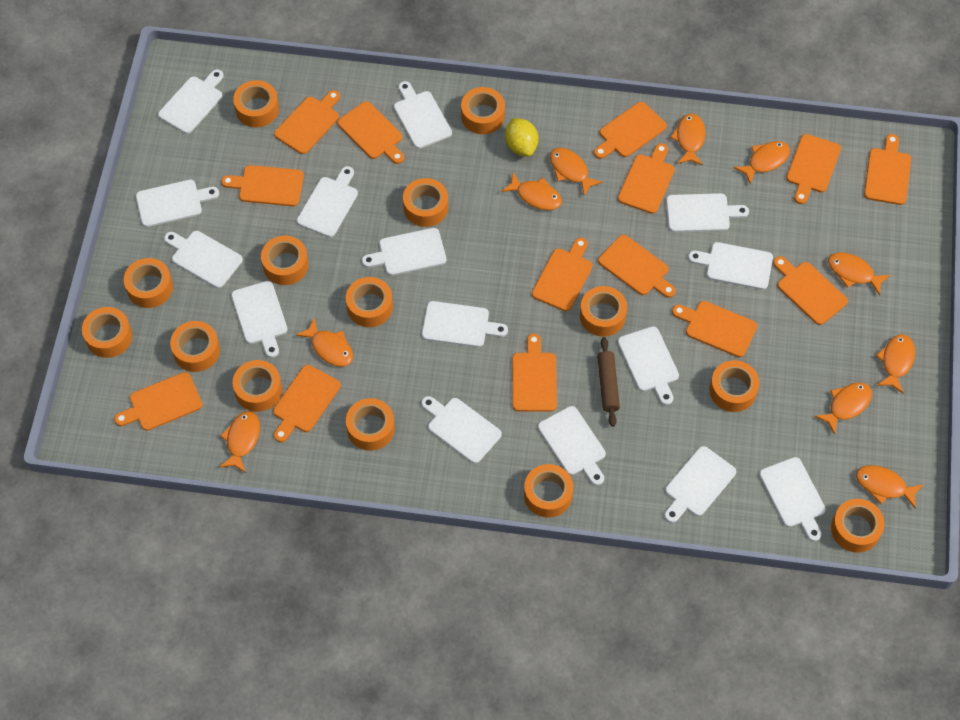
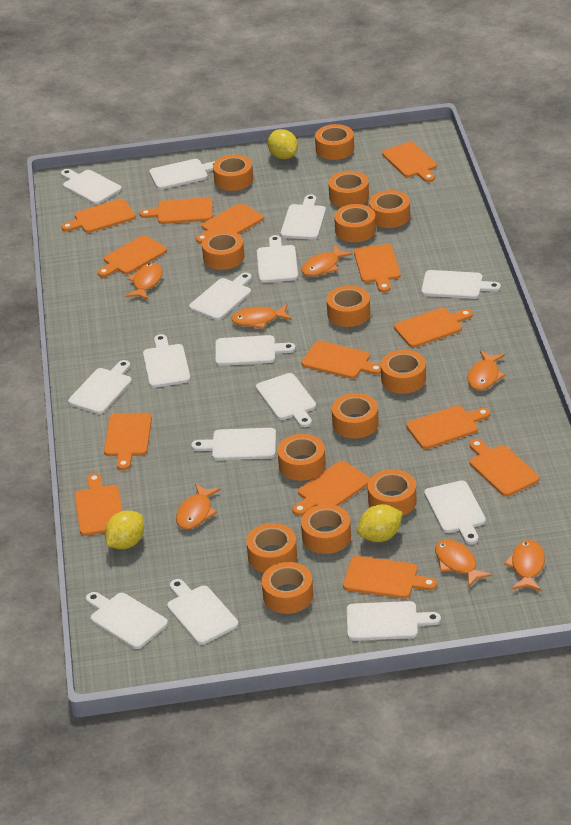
brown rolling pin: [597,337,620,427] = 1 -> none = 0
orange fish: [219,411,260,473] [295,318,353,367] [501,173,562,210] [550,148,603,196] [670,114,706,166] [734,141,790,185] [814,382,872,435] [828,253,891,296] [856,465,924,509] [876,334,915,393] = 10 -> [125,263,162,300] [176,484,221,529] [231,304,291,329] [301,245,352,276] [435,539,492,587] [467,351,505,390] [504,540,545,591] = 7
yellow lemon: [505,118,538,157] = 1 -> [105,511,144,549] [267,129,298,159] [358,504,403,542] = 3

